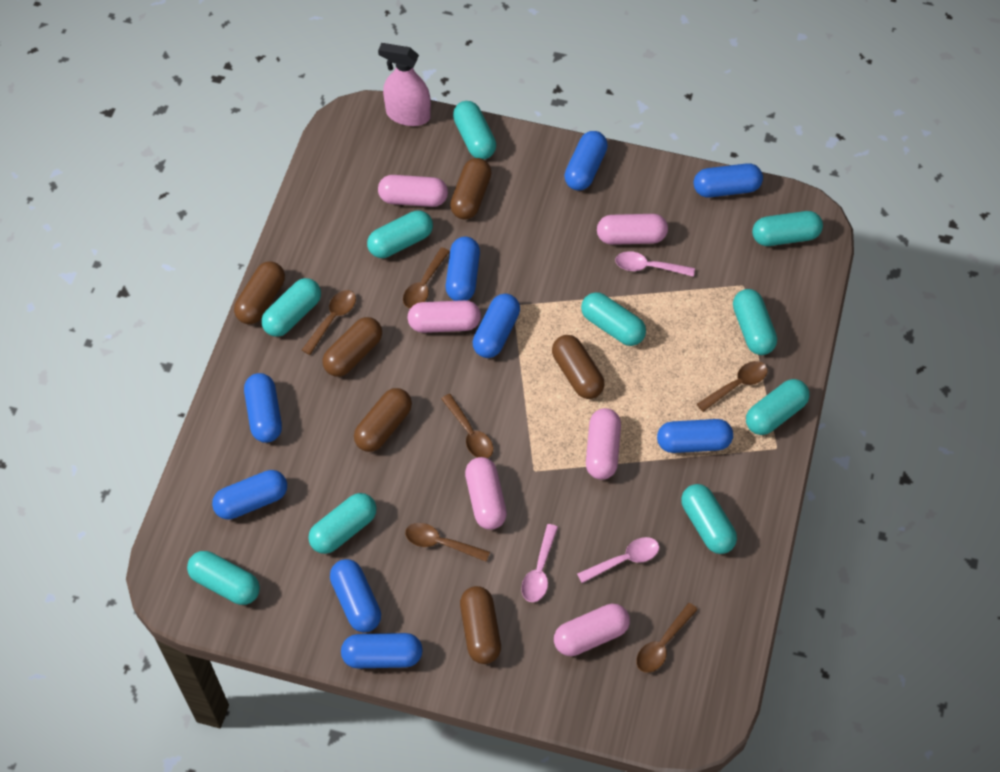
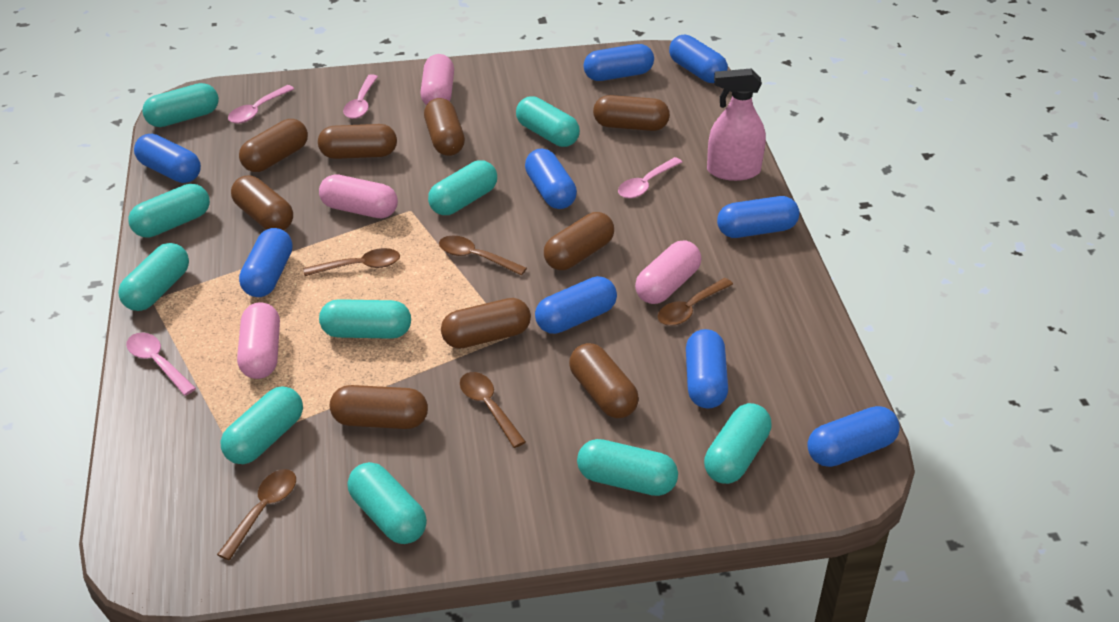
brown capsule: [234,261,285,324] [322,317,382,377] [354,388,412,452] [450,158,492,220] [460,586,501,664] [552,335,604,399] = 6 -> [231,176,293,231] [239,119,308,172] [318,124,397,159] [330,385,428,429] [424,98,465,156] [441,298,531,349] [544,212,614,270] [569,343,639,418] [593,95,670,131] = 9
brown spoon: [302,290,356,355] [403,247,450,308] [405,523,490,562] [441,394,493,458] [636,603,698,673] [697,361,768,412] = 6 -> [217,469,296,560] [303,248,400,276] [439,236,527,276] [460,372,526,448] [658,278,733,326] = 5
pink capsule: [378,175,448,207] [407,300,481,333] [465,457,507,530] [554,604,630,656] [586,408,621,480] [597,214,668,245] = 6 -> [237,302,280,379] [319,174,398,218] [420,54,454,105] [635,241,701,304] = 4
pink spoon: [521,524,558,602] [577,537,659,583] [615,251,695,277] = 3 -> [126,333,196,396] [228,85,294,124] [343,74,378,119] [618,157,682,199] = 4

